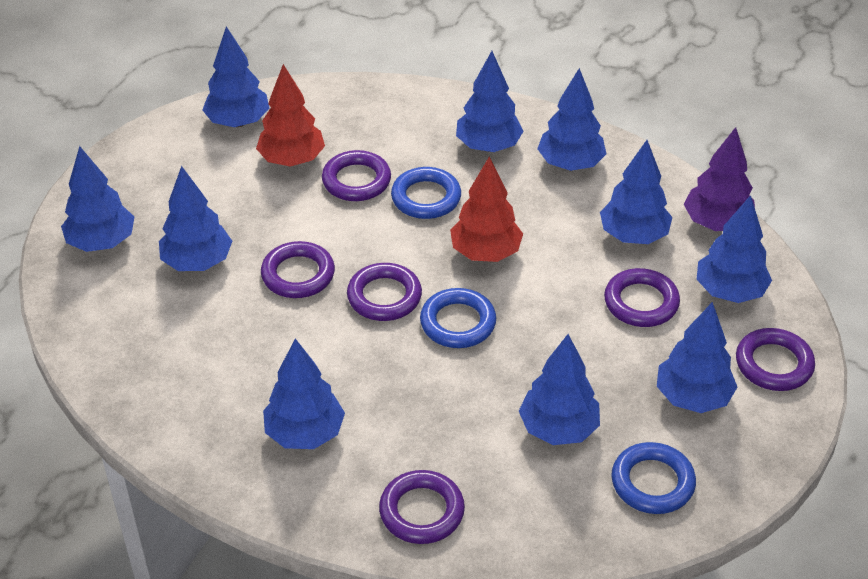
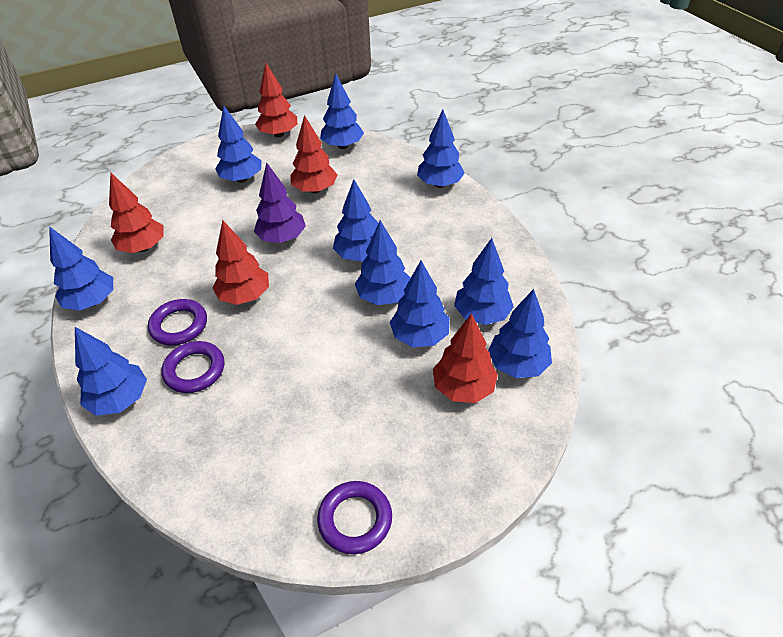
blue ring: [391,167,461,219] [420,288,496,348] [612,442,696,514] = 3 -> none = 0
purple ring: [261,241,335,298] [322,150,391,201] [347,263,422,321] [379,470,465,544] [604,268,680,327] [736,328,815,391] = 6 -> [148,299,207,345] [161,341,224,393] [317,481,392,554] = 3
red tree: [256,64,325,167] [450,156,523,262] = 2 -> [109,173,163,253] [213,220,269,305] [255,63,298,137] [290,115,337,193] [433,313,498,403] = 5

